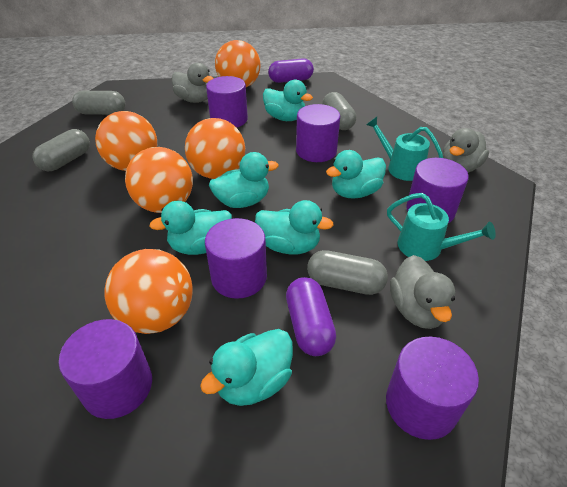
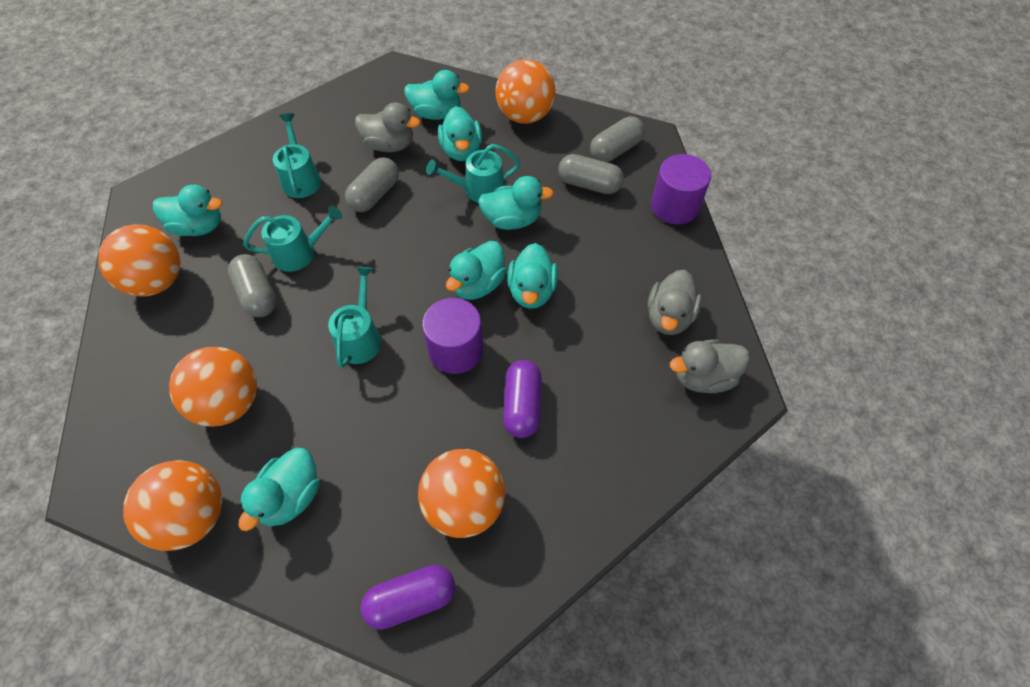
purple cylinder: [59,319,152,419] [205,218,267,299] [206,76,248,128] [296,104,340,162] [386,337,479,440] [406,158,469,223] = 6 -> [422,298,483,374] [651,154,711,225] = 2
turquoise duck: [149,201,232,255] [200,329,293,406] [209,152,279,208] [255,200,334,255] [263,80,313,121] [326,150,386,199] = 6 -> [153,185,222,236] [239,448,319,531] [404,70,470,120] [438,106,482,161] [446,241,507,300] [478,176,554,230] [507,243,558,309] = 7
turquoise watering can: [366,117,443,181] [387,193,496,261] = 2 -> [243,205,343,272] [273,113,321,198] [328,266,381,368] [426,144,520,203] = 4

